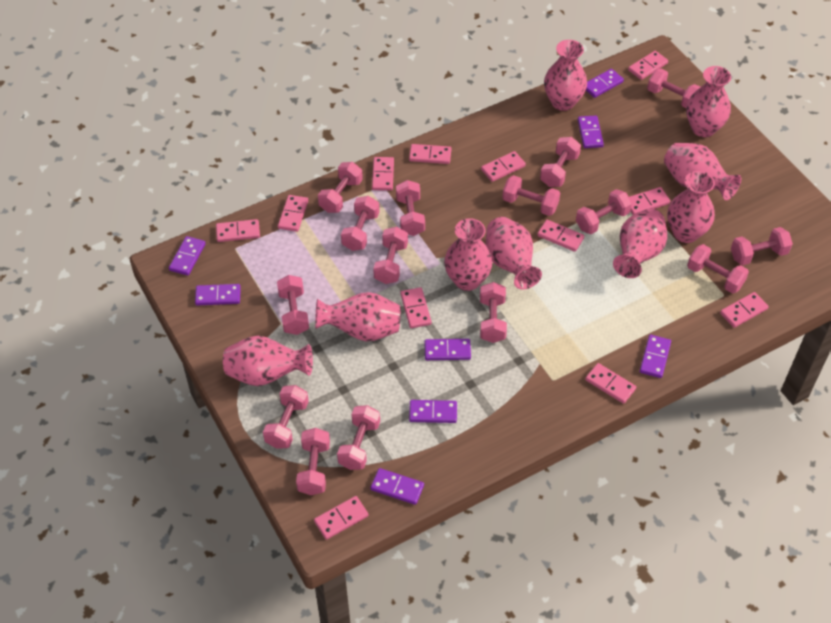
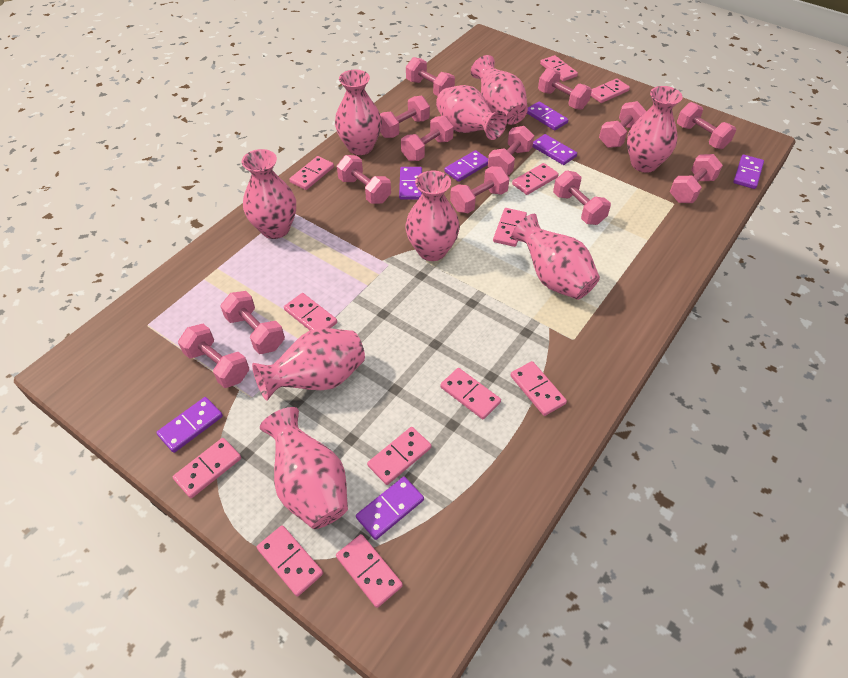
pink dumbbell: [263,385,309,449] [277,275,309,335] [296,428,330,495] [318,162,363,213] [337,405,380,470] [341,196,380,251] [373,227,408,284] [396,180,425,236] [480,282,507,343] [502,175,560,216] [540,137,581,187] [576,189,632,234] [647,69,700,108] [687,244,749,293] [731,227,793,265] = 15 -> [178,324,249,388] [220,291,285,354] [337,155,391,204] [380,96,430,138] [401,116,454,161] [406,57,455,96] [450,166,510,213] [488,126,534,175] [538,68,592,110] [553,171,611,225] [599,101,647,148] [670,154,723,203] [677,102,736,149] = 13
purple domino: [169,236,206,275] [195,284,241,305] [370,468,424,505] [409,400,457,423] [424,339,471,360] [578,116,604,148] [586,69,624,98] [640,335,671,378] = 8 -> [156,397,223,453] [356,477,424,540] [399,167,422,200] [444,150,488,182] [527,101,568,130] [533,134,577,165] [733,155,764,189] = 7

